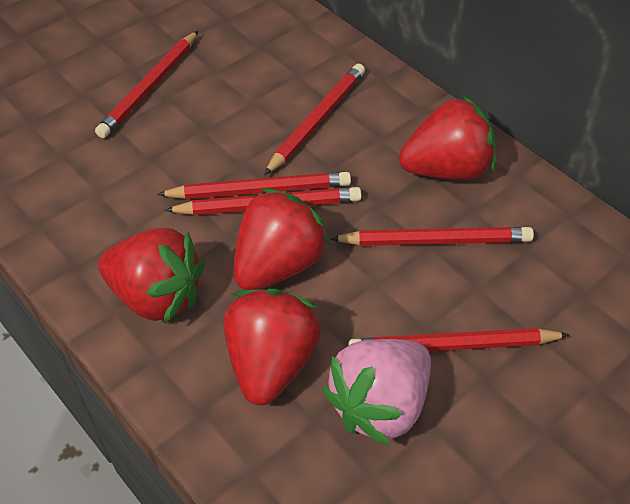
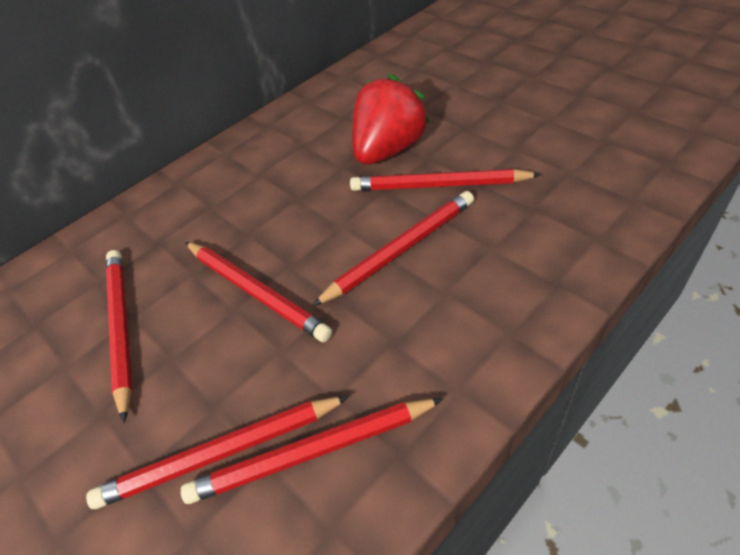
pink strawberry: [322,339,431,446] = 1 -> none = 0
red strawberry: [98,228,204,324] [224,289,321,405] [233,188,330,290] [399,95,496,180] = 4 -> [352,74,430,165] = 1

